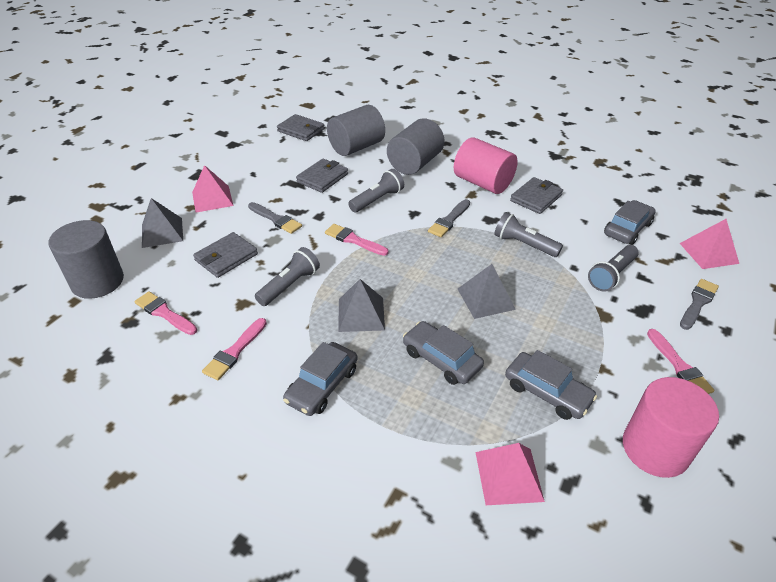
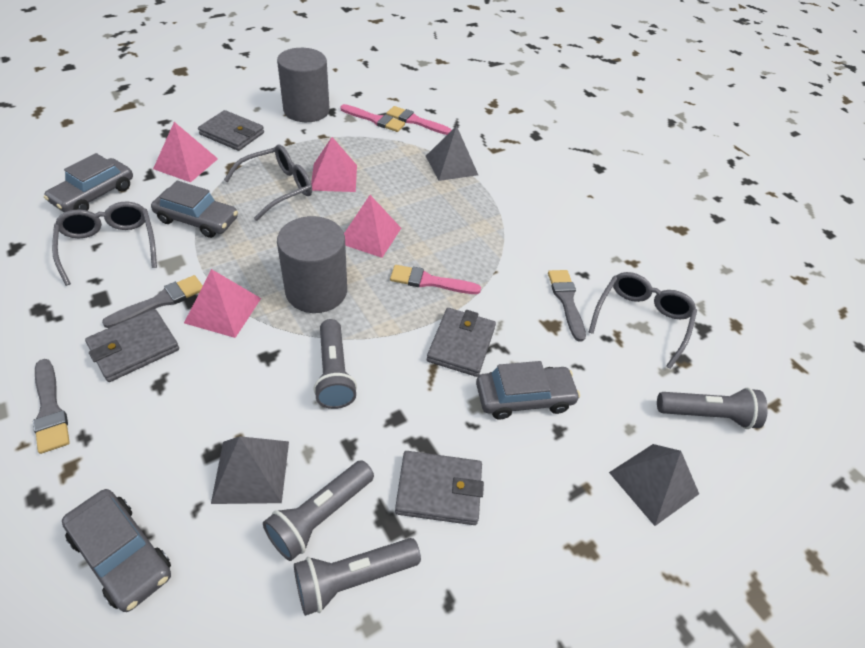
grey cylinder: [48,220,124,299] [327,105,385,156] [387,118,445,175] = 3 -> [277,48,330,122] [277,216,347,313] = 2
grey glasses: none = 0 -> [52,201,157,286] [224,144,312,221] [589,272,697,369] = 3
pink brush: [134,291,197,335] [202,318,267,380] [325,224,389,256] [647,329,714,394] = 4 -> [340,104,405,132] [386,106,452,135] [390,265,481,294] = 3
pink cylinder: [454,137,518,194] [623,377,719,478] = 2 -> none = 0
pink pyramid: [192,165,233,213] [475,443,545,505] [680,219,739,269] = 3 -> [153,122,218,182] [184,269,261,338] [311,137,357,192] [344,195,401,258] = 4

